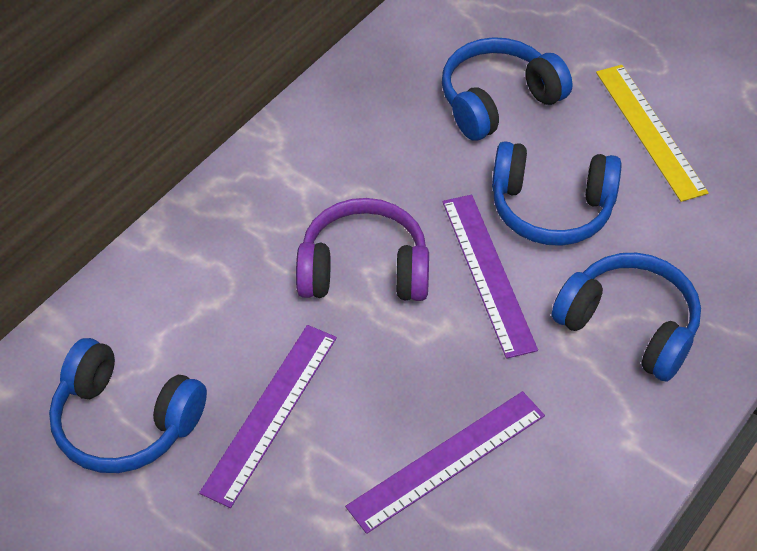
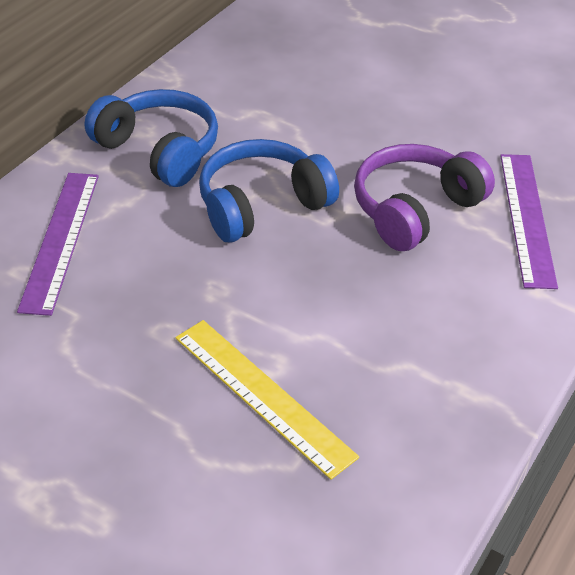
blue headphones: [49,338,207,473] [442,37,573,141] [492,141,622,246] [552,253,701,382] = 4 -> [85,89,218,187] [199,139,339,243] = 2
purple ruler: [199,325,337,508] [345,391,545,534] [442,195,538,359] = 3 -> [17,173,99,316] [500,154,558,289] = 2

